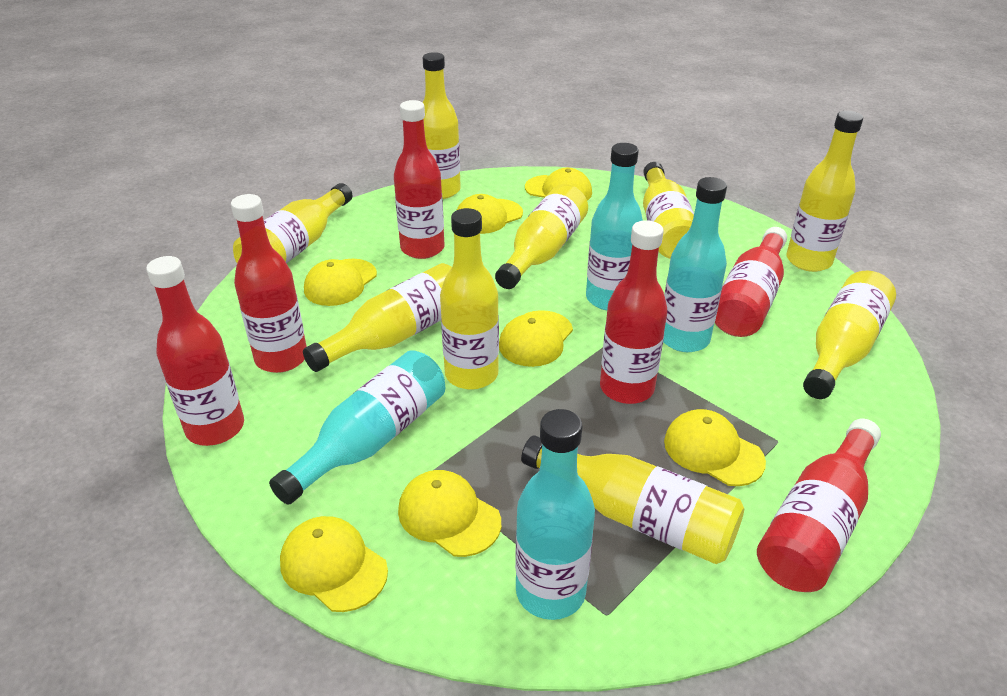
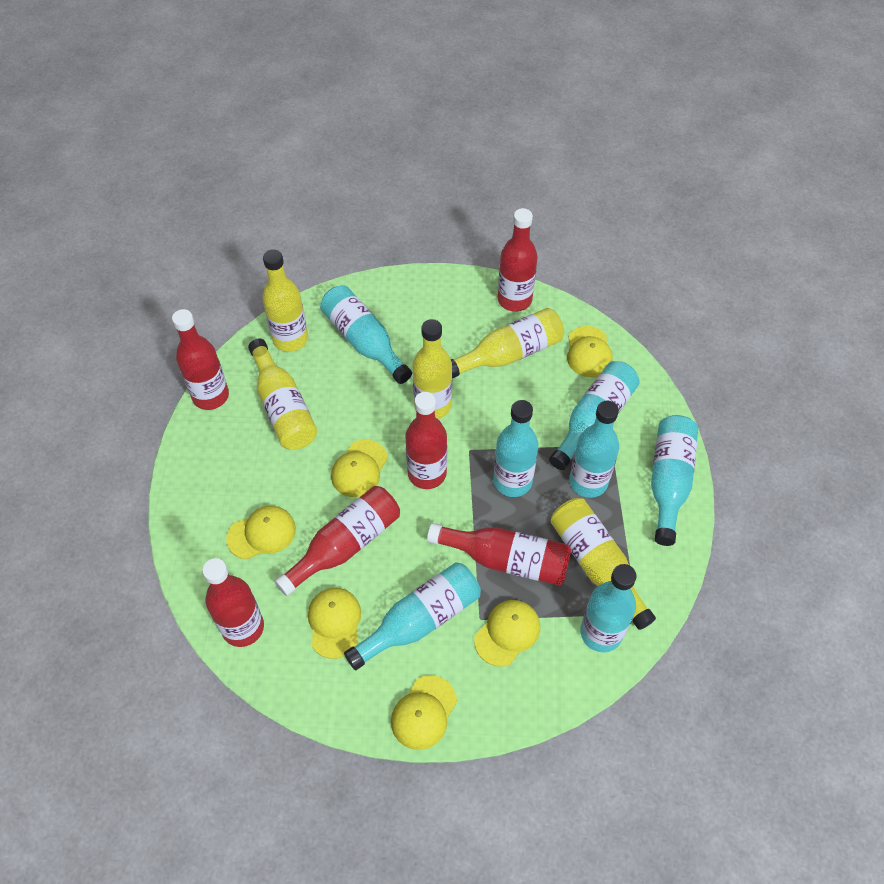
turquoise bottle: [269,350,445,505] [515,409,595,620] [586,143,643,310] [663,177,727,352] = 4 -> [320,285,412,384] [344,562,481,670] [493,400,538,497] [549,361,640,470] [569,401,619,498] [580,564,637,652] [651,415,698,546] = 7
yellow bottle: [233,183,353,263] [303,263,452,372] [423,52,461,199] [440,208,499,390] [495,184,588,289] [521,435,744,564] [643,162,694,259] [786,111,863,272] [803,270,896,399] = 9 -> [248,339,317,450] [262,249,308,352] [412,319,452,419] [451,308,564,379] [551,498,656,630] = 5
yellow cap: [280,516,388,612] [304,259,377,306] [398,470,501,557] [456,194,523,234] [499,310,573,367] [525,168,592,200] [664,409,766,486] = 7 -> [226,506,296,560] [308,588,361,659] [331,439,388,497] [391,675,457,750] [474,600,540,667] [567,326,613,377] = 6

